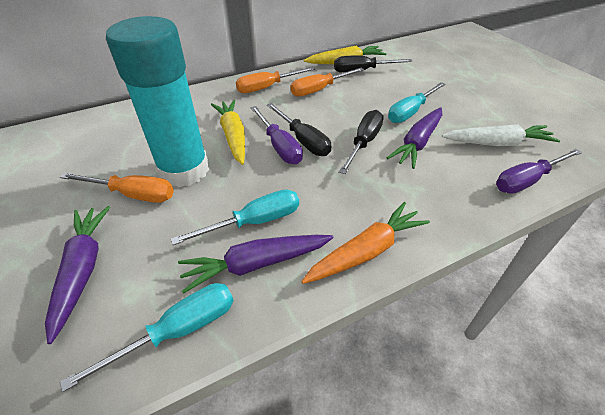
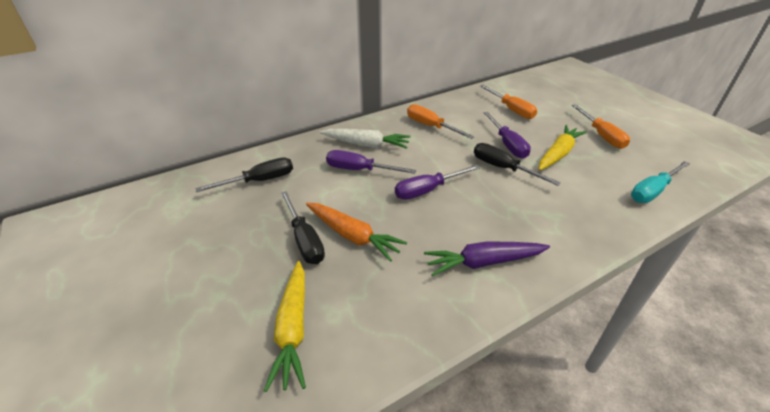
purple carrot: [45,206,110,344] [178,235,333,294] [387,107,442,169] = 3 -> [424,241,550,276] = 1
purple screwdriver: [251,106,303,164] [496,149,582,194] = 2 -> [326,150,416,174] [395,165,480,200] [483,112,531,159] = 3
turquoise glue stick: [106,16,209,187] = 1 -> none = 0
turquoise screwdriver: [60,283,233,392] [171,190,299,245] [388,82,446,123] = 3 -> [631,161,690,203] = 1

